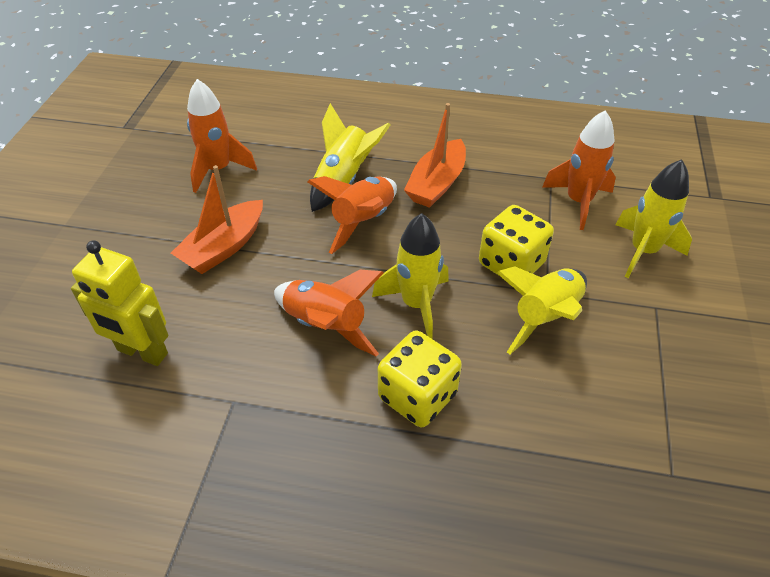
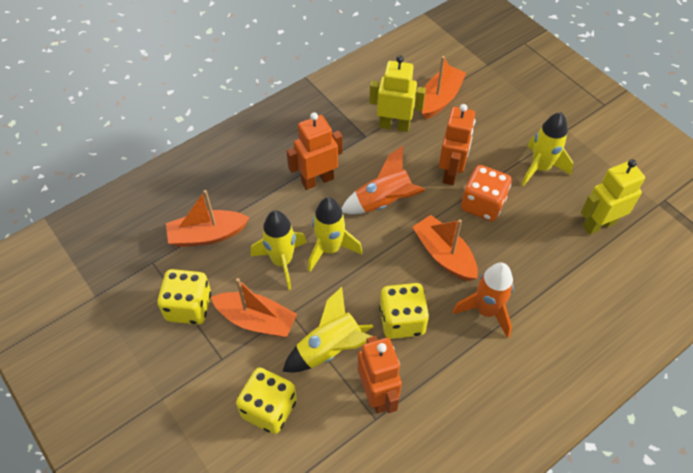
orange boat: [171,165,263,274] [404,103,466,208] = 2 -> [166,190,250,247] [211,278,297,337] [412,215,478,281] [422,56,466,119] = 4
orange dice: none = 0 -> [461,165,512,221] = 1
orange robot: none = 0 -> [286,112,343,190] [358,336,402,413] [439,104,476,185] = 3
orange rocket: [187,79,257,193] [274,270,384,357] [307,176,397,254] [542,110,616,230] = 4 -> [341,146,425,214] [452,262,514,338] = 2
yellow dice: [378,331,462,427] [479,205,554,275] = 2 -> [157,269,211,325] [236,367,297,434] [379,283,429,339] = 3
yellow robot: [71,240,169,366] = 1 -> [369,55,426,132] [581,159,645,235] = 2

